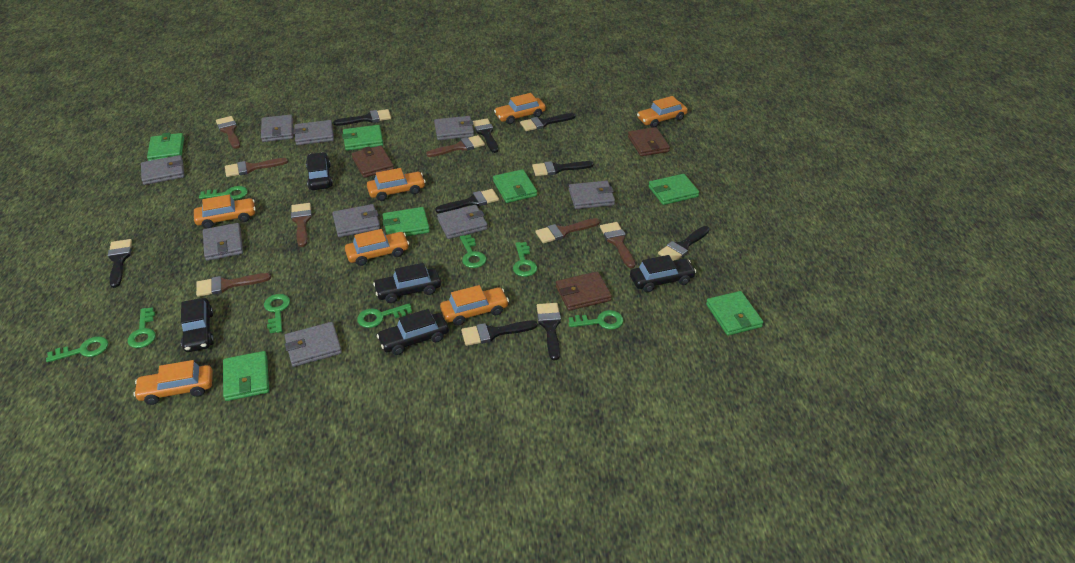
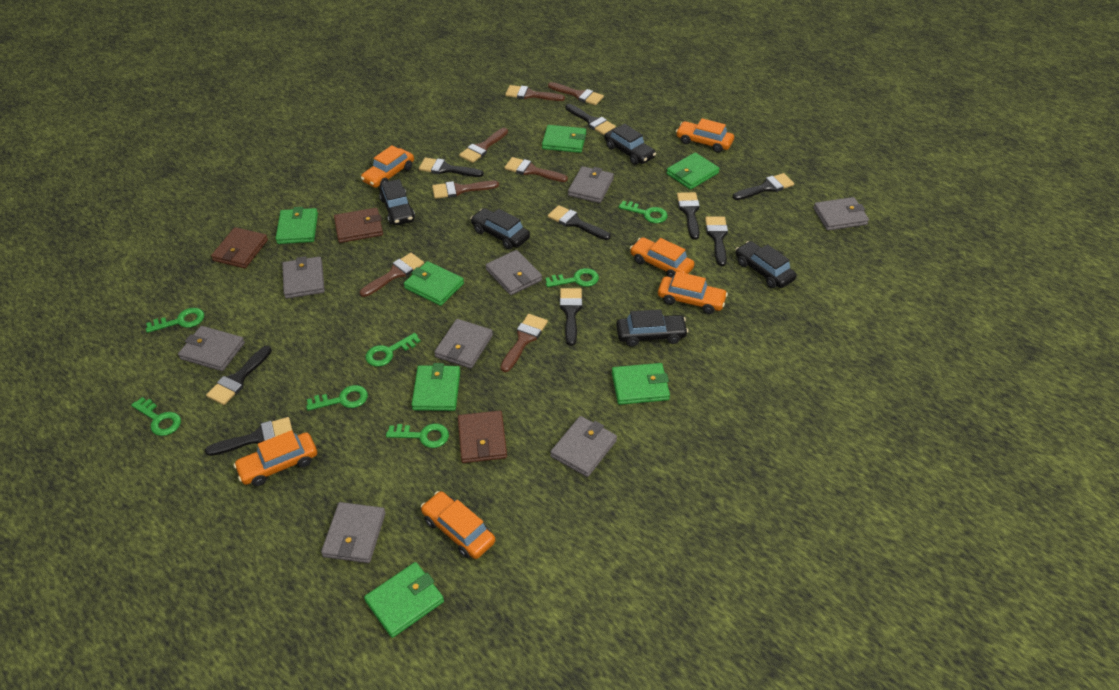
green key: [46,336,108,363] [127,307,156,348] [199,186,248,200] [264,294,290,333] [357,303,412,328] [460,235,486,268] [513,242,537,277] [568,310,624,330] = 8 -> [131,397,181,436] [146,308,204,333] [306,385,368,411] [366,333,421,367] [386,424,449,448] [545,268,599,287] [619,201,668,223] = 7
grey wallet: [141,155,185,185] [203,223,243,261] [261,115,293,142] [285,322,342,367] [293,120,334,145] [332,204,380,237] [434,116,474,140] [437,205,488,239] [569,181,615,209] = 9 -> [178,326,245,371] [282,256,325,299] [321,502,386,563] [434,319,493,369] [485,250,542,295] [550,416,617,477] [568,166,614,203] [813,197,869,231] = 8
orange car: [133,360,213,405] [194,194,256,229] [345,229,409,266] [367,168,426,201] [440,285,509,326] [494,93,546,124] [637,96,688,128] = 7 -> [234,430,317,486] [361,145,414,188] [421,491,495,559] [630,237,694,278] [658,271,728,314] [676,118,734,153] = 6

